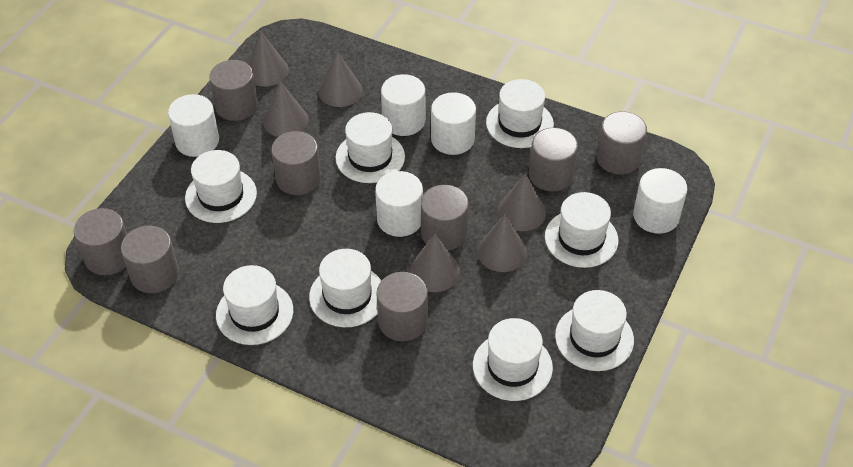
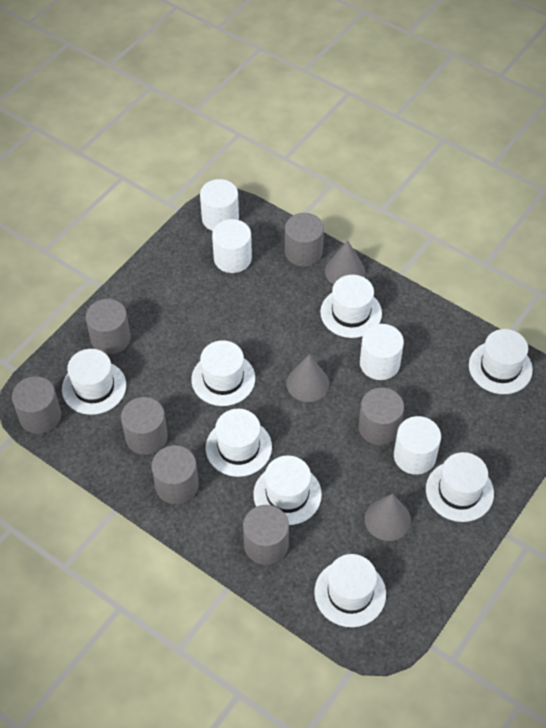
grey cone: [248,32,289,87] [263,81,309,137] [318,51,363,107] [409,234,460,292] [477,214,527,272] [497,173,546,231] = 6 -> [286,355,330,402] [325,240,365,284] [364,494,411,541] = 3
grey cylinder: [74,208,127,275] [121,226,179,293] [209,60,258,121] [271,131,321,195] [376,272,428,341] [421,185,469,250] [529,128,578,191] [596,111,647,175] = 8 -> [12,376,61,434] [86,299,131,355] [121,397,168,455] [152,445,199,504] [243,505,289,565] [285,213,324,267] [358,388,404,445] = 7
white cylinder: [168,94,219,157] [375,171,423,237] [381,74,425,136] [431,92,476,155] [633,168,687,234] = 5 -> [200,179,239,231] [212,219,252,273] [360,324,404,380] [394,416,441,475] = 4

